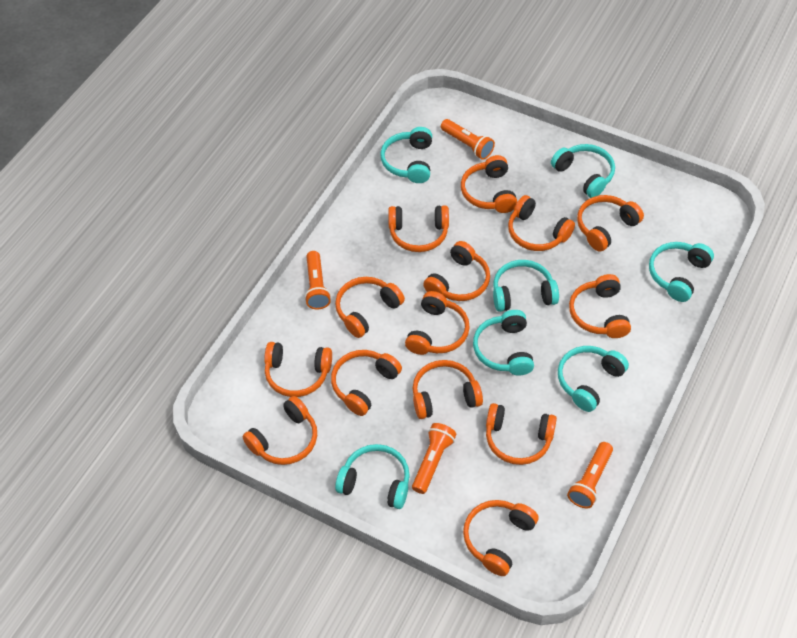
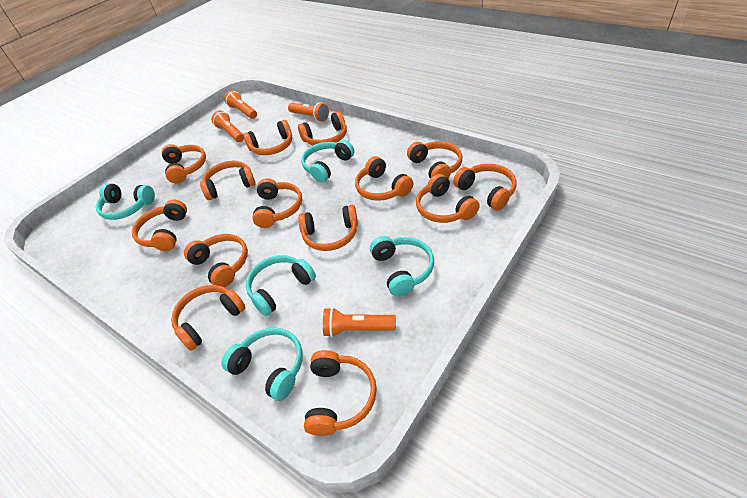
turquoise headphones: [335,444,410,509] [380,127,432,183] [473,310,534,375] [493,260,559,312] [551,144,615,198] [558,346,629,412] [649,242,714,302] = 7 -> [96,183,155,220] [221,327,303,401] [246,255,316,316] [301,140,354,183] [370,236,434,297] = 5

